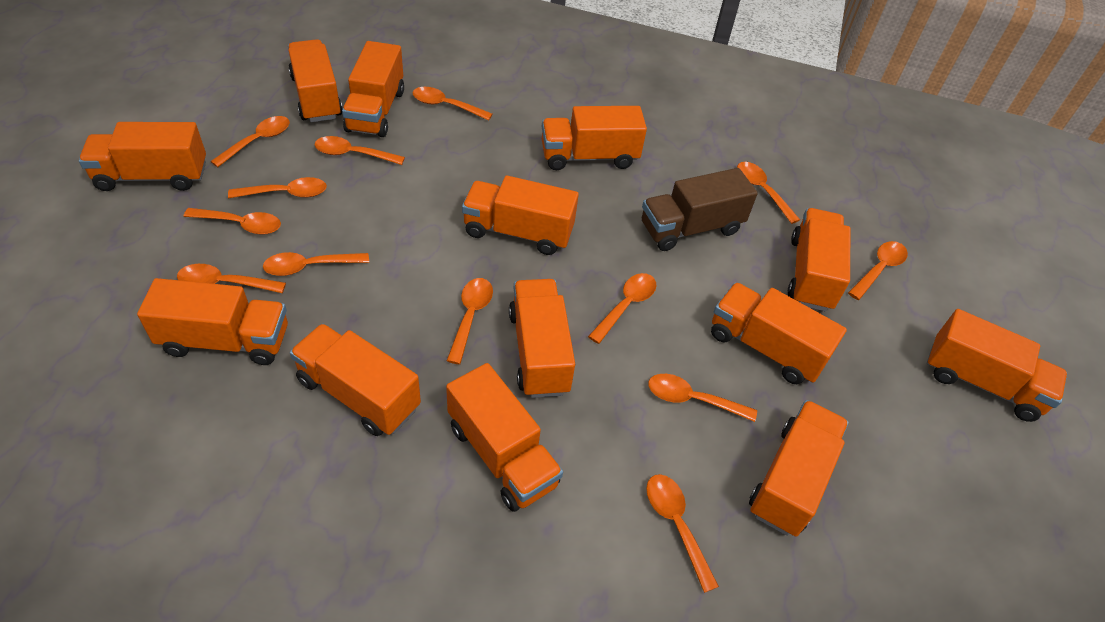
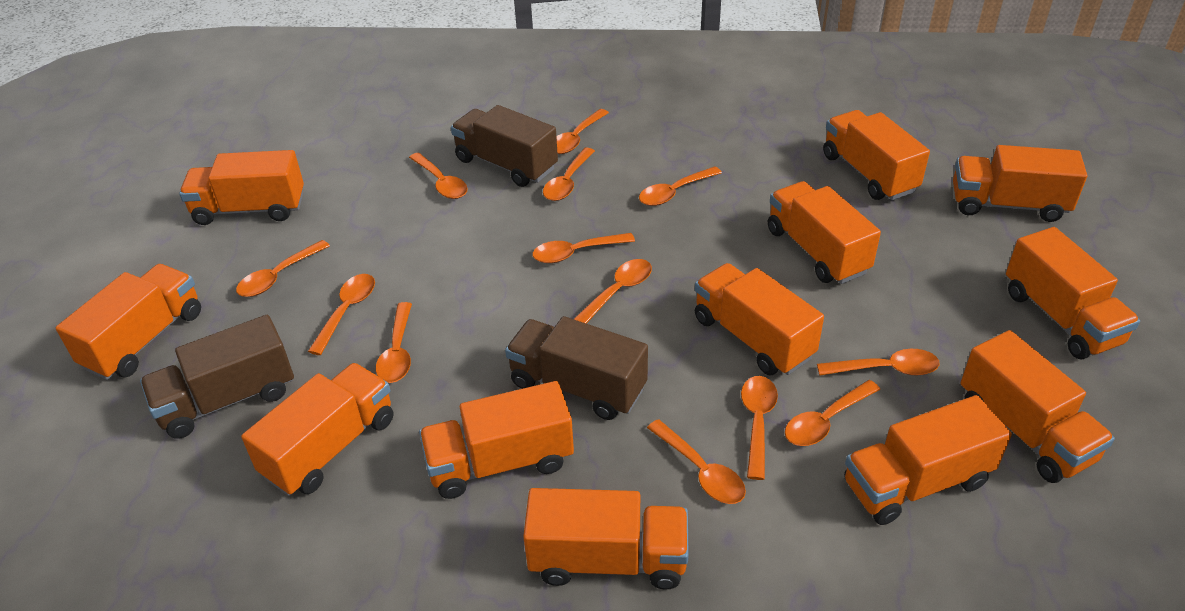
brown truck: [642,168,758,251] = 1 -> [140,315,294,439] [451,105,558,187] [505,316,648,420] = 3
orange truck: [79,122,206,191] [137,278,288,365] [288,39,343,122] [290,324,421,436] [342,41,404,137] [446,363,563,512] [462,176,579,255] [509,279,575,398] [542,106,647,170] [711,282,847,384] [749,400,849,537] [788,208,850,311] [927,309,1067,422] = 13 -> [56,264,201,380] [179,150,304,225] [241,363,394,496] [419,381,574,499] [523,488,689,589] [695,263,824,376] [768,181,881,284] [823,110,930,200] [844,395,1012,525] [953,145,1087,222] [961,330,1115,483] [1006,227,1140,359] = 12

